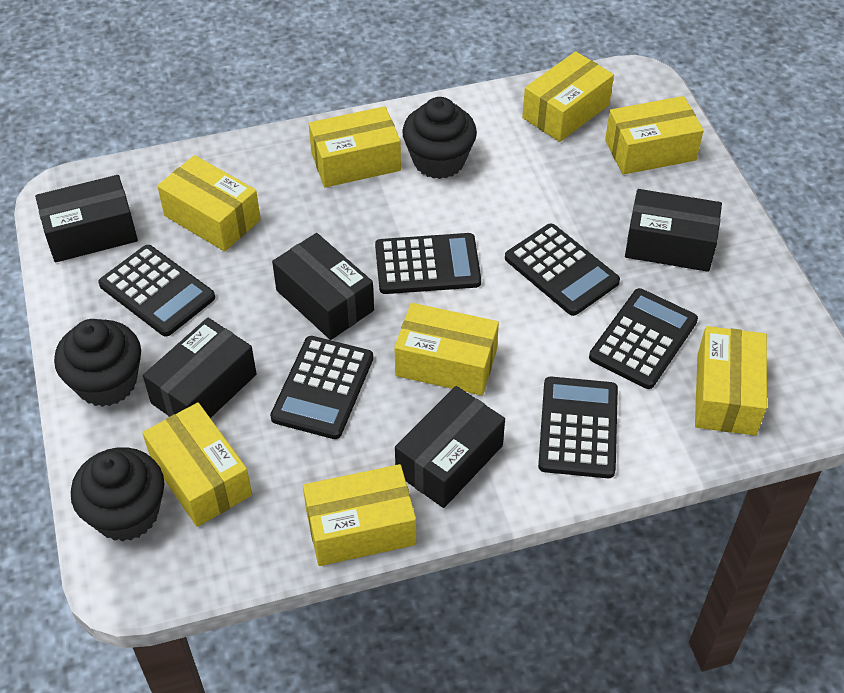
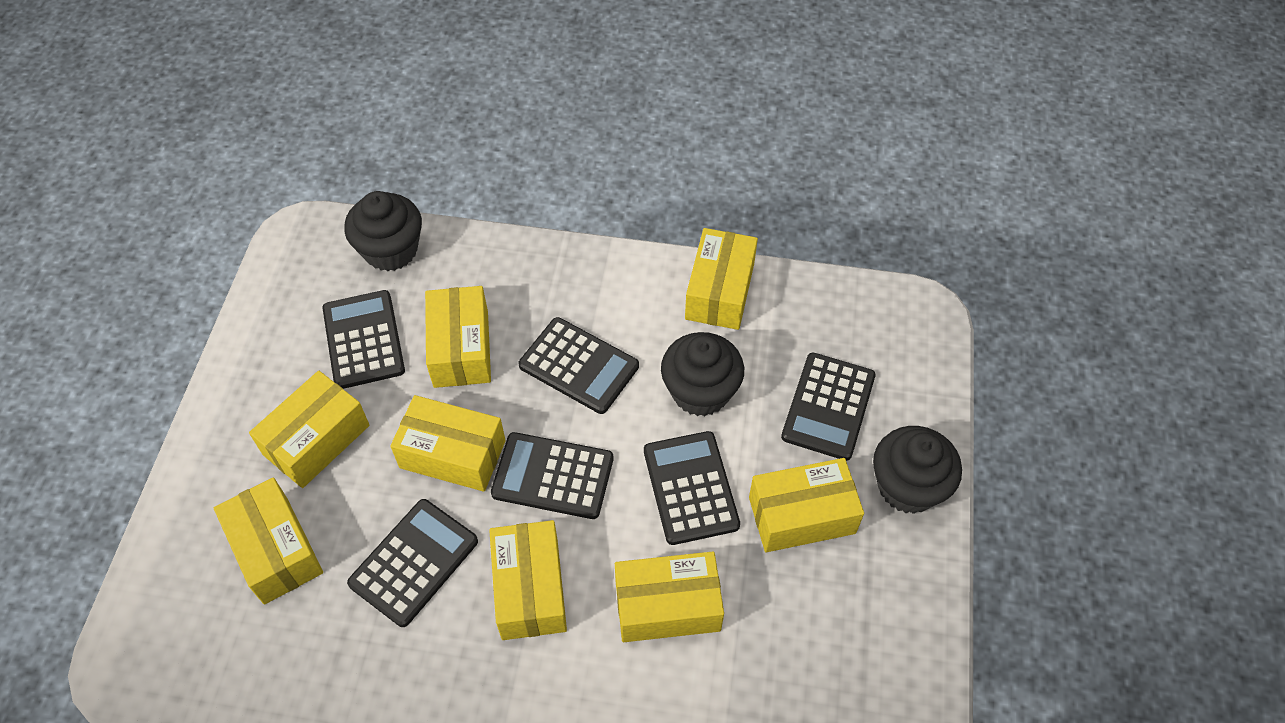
black box: [35,175,138,262] [143,318,256,418] [272,233,374,340] [395,386,505,508] [625,189,722,272] = 5 -> none = 0

